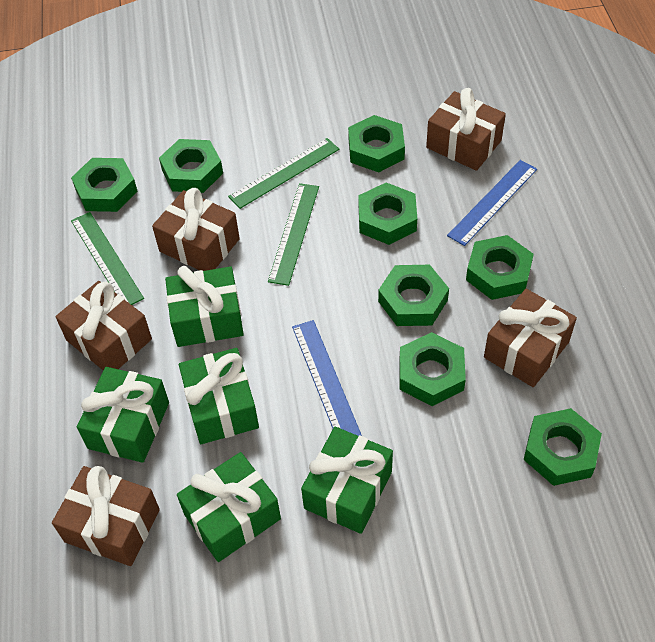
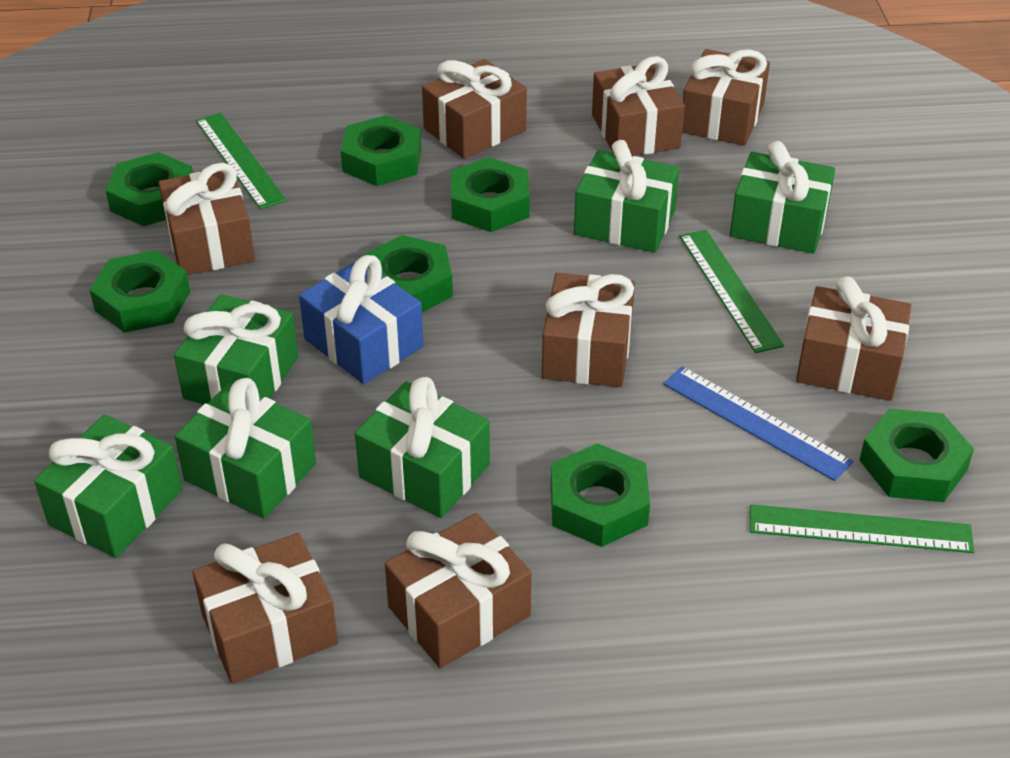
blue gift: none = 0 -> [299,255,424,384] = 1
blue ruler: [292,320,362,436] [447,160,537,246] = 2 -> [663,366,853,481] = 1
brown gift: [52,466,160,566] [56,281,152,370] [152,188,240,271] [426,88,506,171] [484,289,577,387] = 5 -> [159,163,255,275] [192,533,338,684] [385,513,532,668] [422,59,527,159] [542,273,635,387] [592,56,685,156] [682,49,770,146] [796,276,911,401] = 8
green gift: [77,367,169,463] [165,266,244,347] [177,452,281,562] [179,348,259,444] [301,427,393,534] = 5 -> [34,414,183,558] [174,294,298,404] [175,378,316,519] [355,377,490,518] [574,140,679,253] [730,141,835,253] = 6
green nut: [71,158,138,212] [159,139,223,193] [348,115,405,172] [358,182,417,245] [378,265,449,326] [400,332,466,406] [466,235,534,300] [524,408,602,486] = 8 -> [90,250,190,333] [106,152,193,226] [341,115,422,186] [364,235,453,313] [451,157,530,232] [551,443,650,547] [859,409,974,502] = 7

